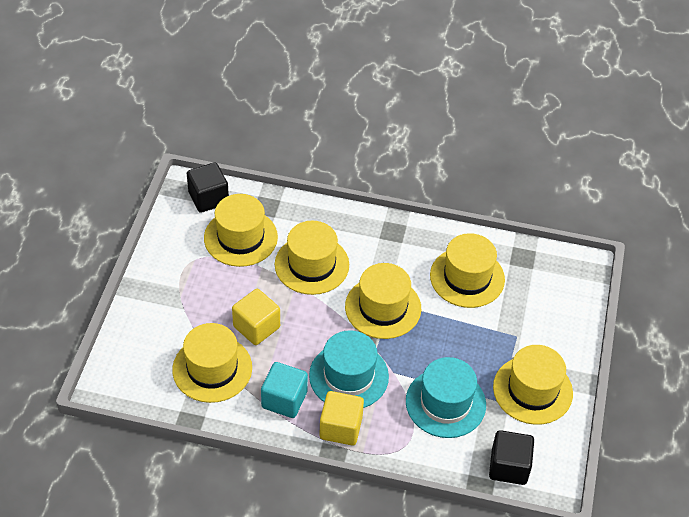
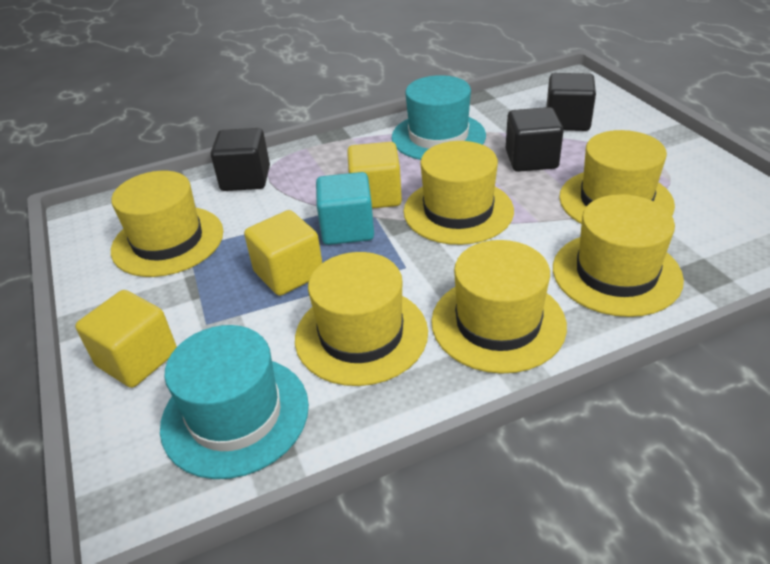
black cube: [187,162,229,213] [489,430,534,485] = 2 -> [211,128,270,191] [506,107,564,172] [546,73,596,131] = 3
yellow cube: [232,289,280,345] [320,391,364,445] = 2 -> [75,290,177,388] [244,210,322,296] [347,142,402,209] = 3

